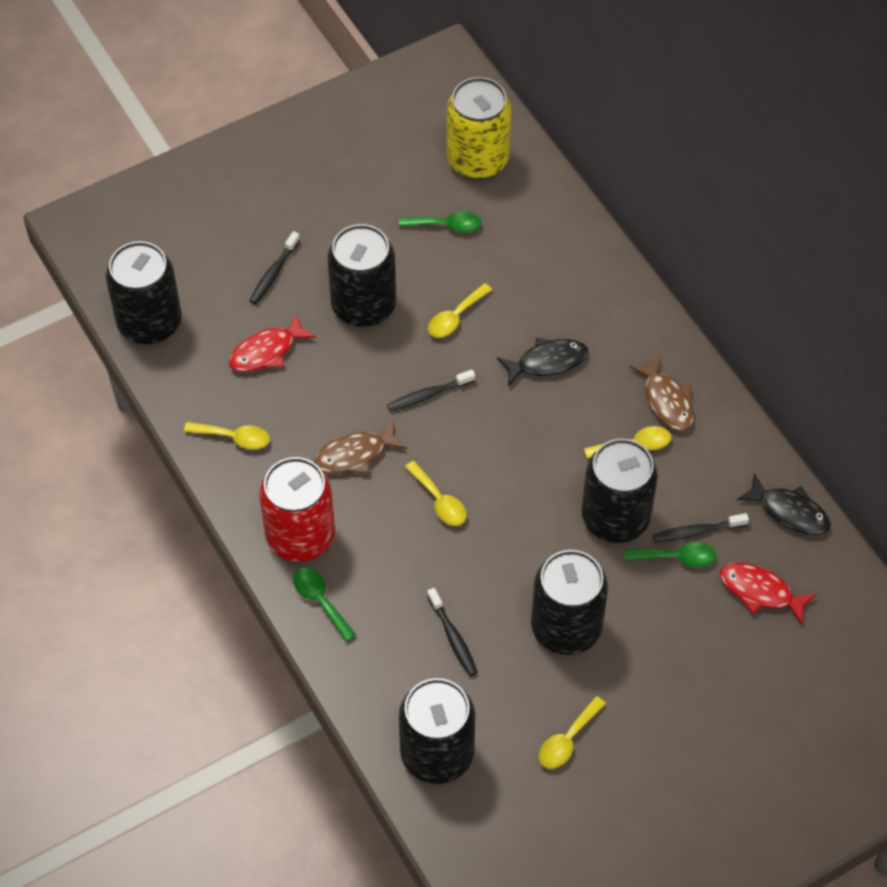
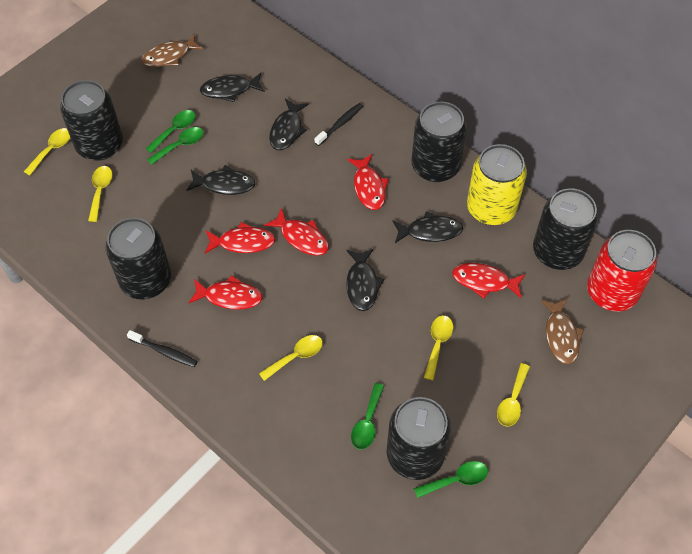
black fish: [497,338,588,386] [737,473,831,535] = 2 -> [186,165,256,195] [200,73,265,102] [269,99,309,150] [346,249,384,311] [392,211,463,243] = 5
black toothbrush: [250,231,300,304] [387,370,475,411] [427,588,478,676] [653,513,749,542] = 4 -> [127,330,197,367] [315,103,363,146] = 2
green spoon: [293,568,356,642] [399,212,482,232] [625,542,717,567] = 3 -> [146,110,195,153] [147,127,204,165] [351,383,384,449] [414,461,488,498] = 4
red fish: [229,314,316,372] [720,563,816,624] = 2 -> [188,275,263,310] [205,222,275,253] [264,208,329,256] [347,154,389,210] [452,263,525,298] = 5

